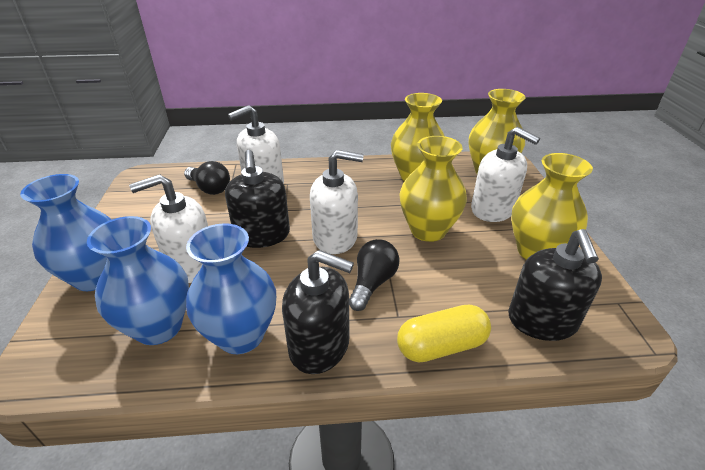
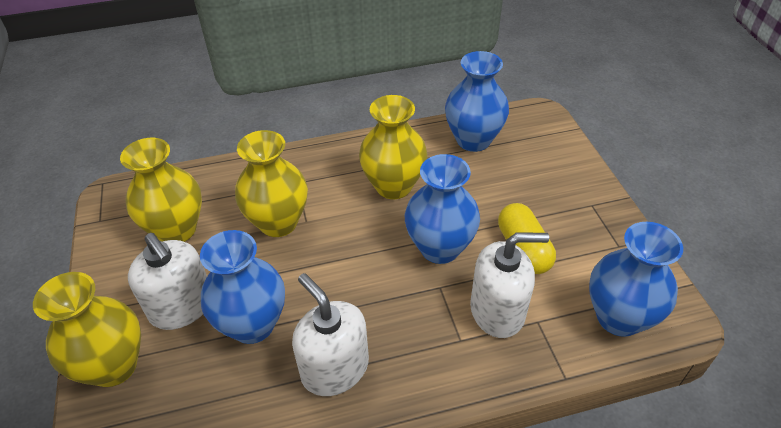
black light bulb: [184,161,230,195] [349,239,399,311] = 2 -> none = 0
black soap dispenser: [225,150,290,248] [282,250,354,374] [508,229,602,341] = 3 -> none = 0
blue vase: [20,174,111,291] [87,216,189,345] [186,223,276,354] = 3 -> [200,230,285,344] [405,154,480,264] [445,51,509,152] [589,222,683,337] = 4
white soap dispenser: [129,174,208,283] [228,105,284,184] [310,150,364,254] [471,127,540,222] = 4 -> [128,233,207,330] [292,273,369,396] [470,232,549,338] = 3

